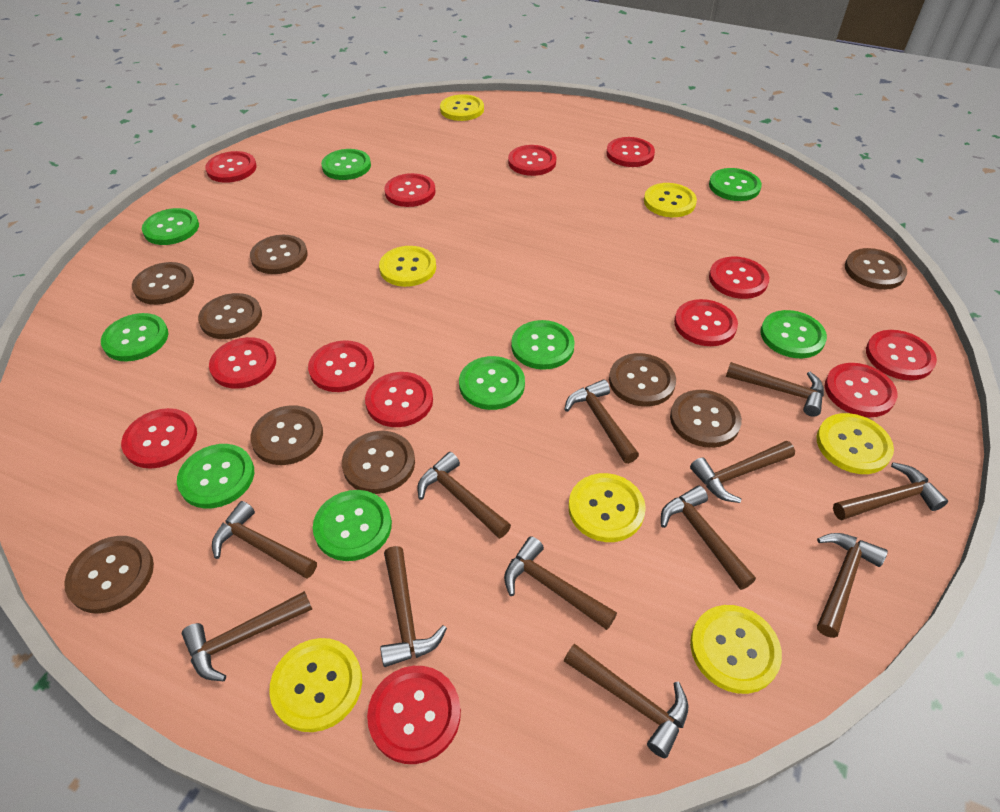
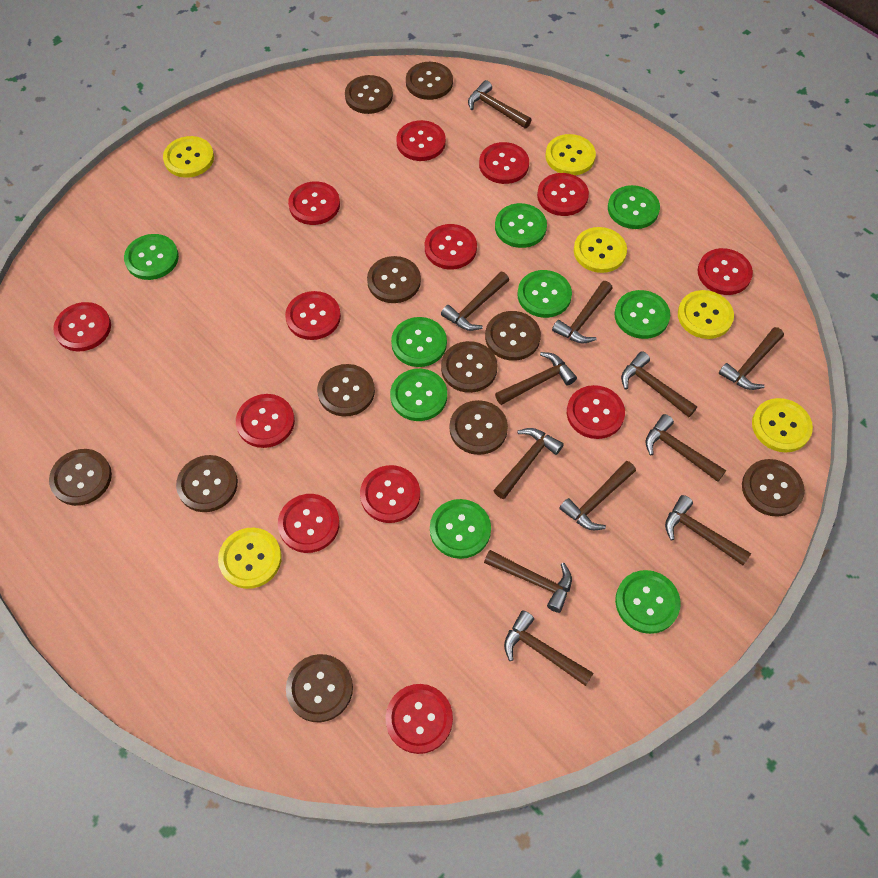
brown button: [64,536,154,614] [132,262,194,305] [198,293,262,339] [250,235,308,274] [250,405,323,465] [342,431,415,494] [609,353,676,407] [670,390,742,448] [845,248,907,290] = 9 -> [49,449,112,506] [176,455,238,512] [286,654,353,722] [317,364,375,417] [345,75,393,114] [367,256,421,303] [406,62,453,100] [441,341,497,393] [450,400,508,455] [485,311,541,361] [742,459,805,517] = 11
yellow button: [269,638,362,732] [379,246,436,287] [440,94,484,121] [568,473,646,542] [644,183,697,217] [690,605,782,694] [817,413,894,474] = 7 -> [163,136,214,178] [218,528,282,589] [546,134,596,175] [574,227,627,273] [678,290,734,339] [752,398,813,453] = 6

